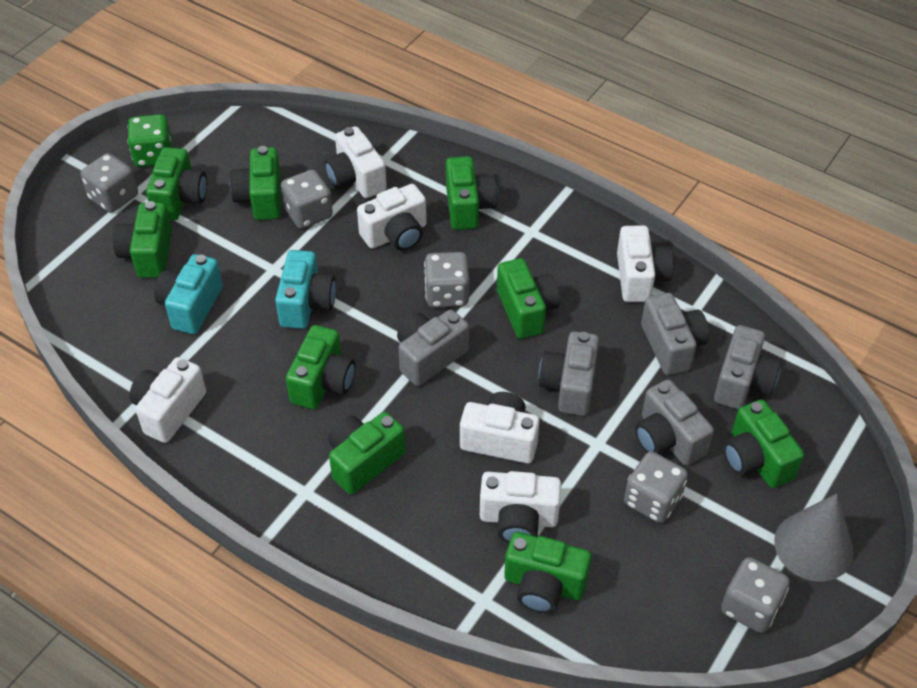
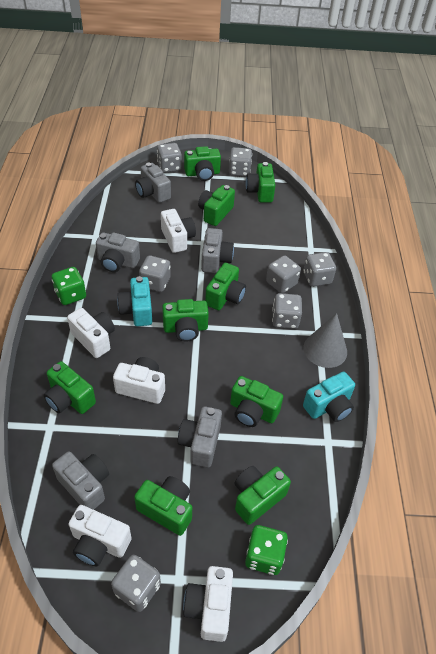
green dice: [127,114,172,167] = 1 -> [52,267,86,305] [245,525,288,575] = 2
grey dice: [81,153,138,213] [281,170,333,229] [424,252,469,307] [624,451,688,523] [721,557,790,633] = 5 -> [111,555,161,612] [139,255,171,292] [157,143,182,173] [229,147,252,177] [266,255,301,293] [272,293,302,329] [303,252,336,287] = 7
white camera: [129,357,206,443] [325,126,387,198] [357,184,427,251] [460,392,540,463] [480,471,561,543] [617,226,674,302] = 6 -> [67,308,115,358] [69,505,132,566] [113,357,165,404] [161,209,196,253] [183,566,233,642] = 5

